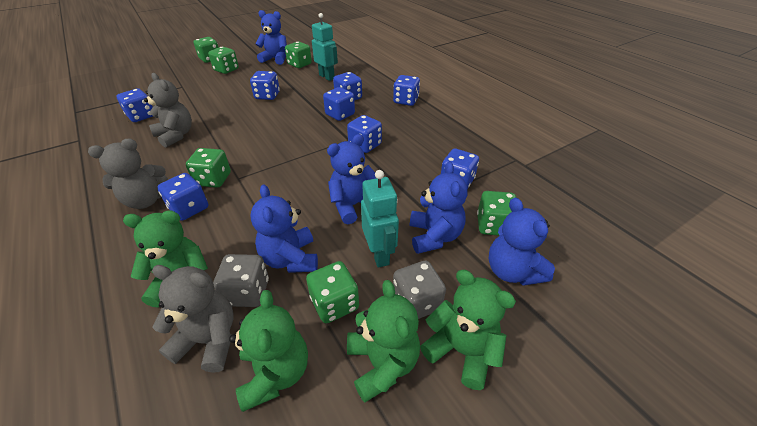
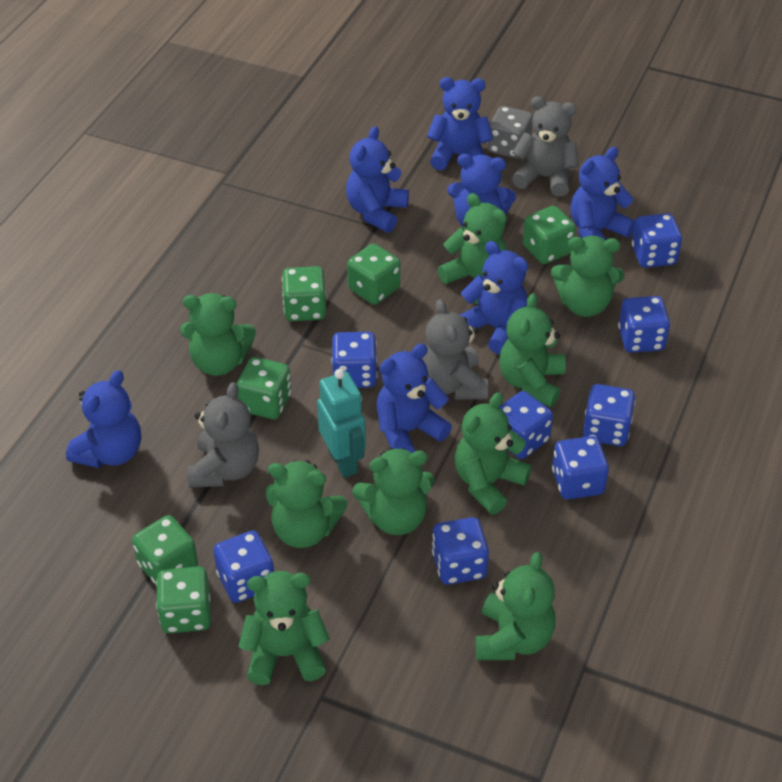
blue teddy bear: [250,184,318,273] [255,10,287,65] [327,134,376,224] [410,161,468,254] [488,197,555,286] = 5 -> [66,370,141,468] [346,126,409,233] [377,344,452,453] [427,77,493,170] [447,154,516,227] [460,241,528,354] [570,147,635,240] = 7
green teddy bear: [123,210,208,308] [229,290,308,412] [347,280,420,403] [420,270,516,390] = 4 -> [180,293,256,376] [238,571,330,685] [265,460,347,548] [352,448,435,535] [438,193,507,304] [454,392,532,514] [475,552,556,660] [499,293,566,407] [551,236,624,317] = 9
grey dice: [213,254,269,307] [393,261,446,319] = 2 -> [488,106,533,159] = 1
turquoise robot: [312,13,338,81] [361,170,399,268] = 2 -> [317,369,366,478] = 1

